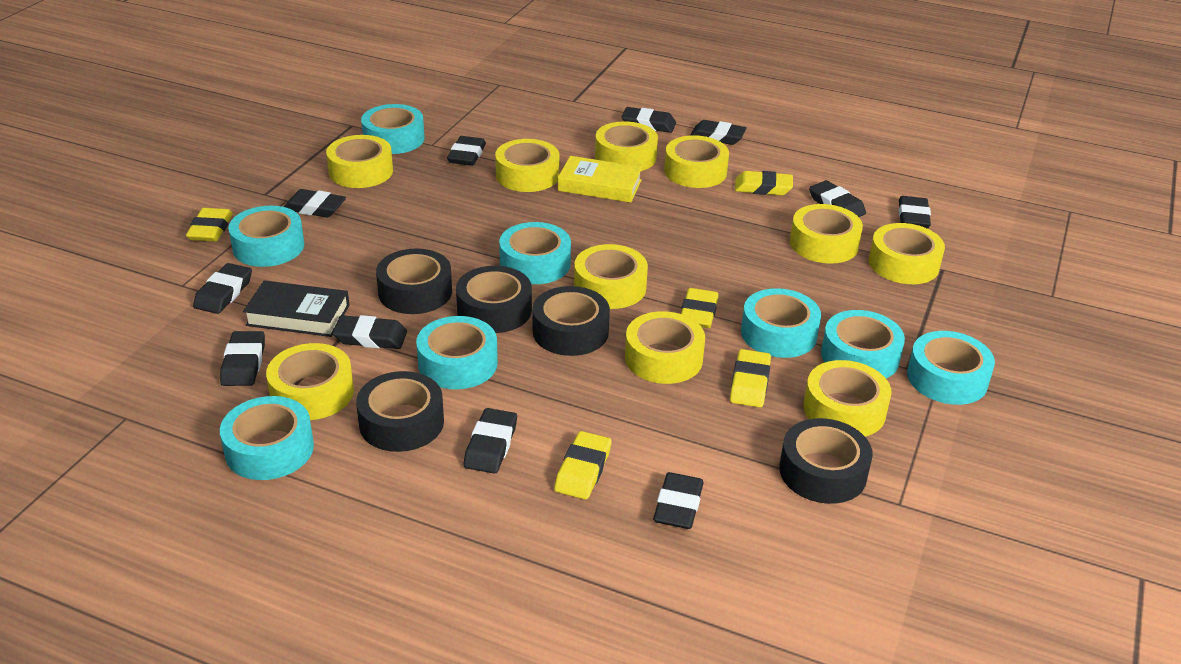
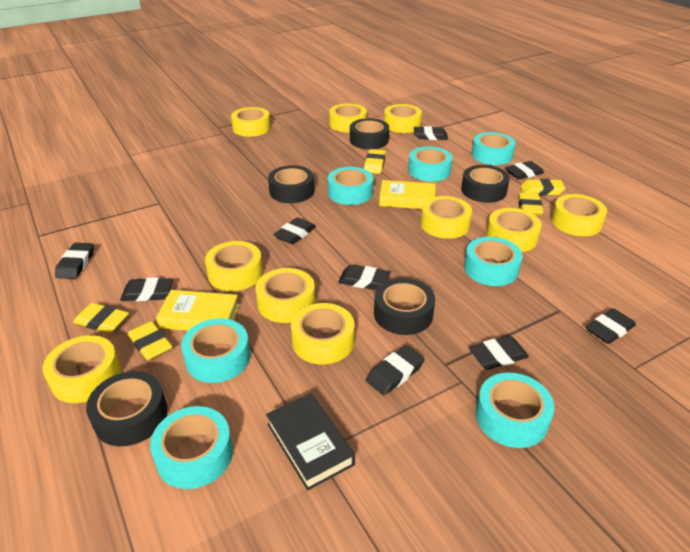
black eraser: [193,263,252,314] [220,331,265,386] [284,189,346,218] [332,315,407,349] [447,136,486,166] [464,408,517,474] [622,107,676,133] [653,472,704,529] [690,120,747,145] [809,180,866,217] [898,196,931,229] = 11 -> [55,243,94,279] [120,277,173,301] [273,217,316,244] [338,265,390,290] [366,345,425,395] [414,126,448,140] [469,336,529,370] [505,161,544,180] [586,308,636,344] = 9
turquoise tape: [220,396,314,480] [228,206,304,267] [361,104,425,154] [416,316,498,389] [499,222,571,284] [741,288,821,358] [821,310,905,378] [907,331,995,405] = 8 -> [150,406,233,489] [181,318,251,383] [328,167,373,205] [408,147,453,182] [464,237,523,286] [472,132,516,165] [476,373,554,448] = 7
yellow book: [558,156,642,203] = 1 -> [156,290,239,331] [379,180,436,209] = 2

